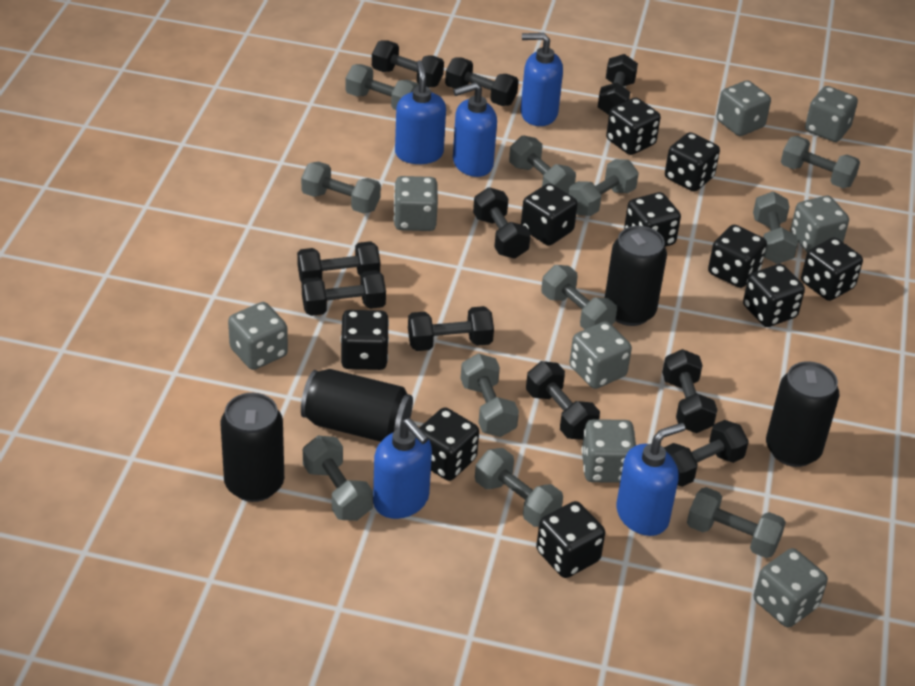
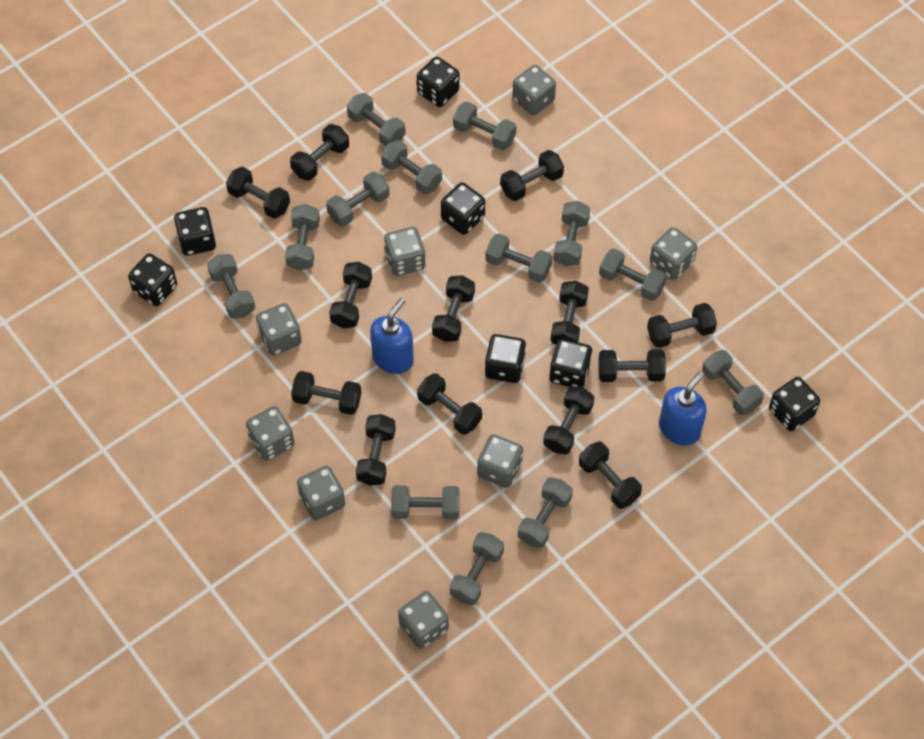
black can: [220,393,284,502] [301,369,413,442] [605,226,667,326] [766,361,839,467] = 4 -> none = 0
black dice: [341,310,389,370] [419,407,479,481] [521,183,578,246] [536,501,605,578] [606,98,661,155] [624,192,681,247] [665,132,720,192] [708,225,767,288] [743,264,805,327] [801,237,863,301] = 10 -> [128,253,177,306] [174,207,216,256] [417,57,460,107] [441,182,485,235] [485,334,526,383] [549,339,592,387] [769,377,820,431] = 7
black dumbbell: [297,241,380,282] [302,270,386,316] [372,40,444,87] [408,306,494,351] [445,58,519,106] [473,187,531,259] [526,361,600,440] [598,54,638,115] [662,349,717,433] [664,420,749,487] = 10 -> [226,167,290,219] [290,124,349,181] [291,371,361,415] [329,262,372,328] [356,414,396,485] [417,373,482,435] [432,275,475,342] [500,150,564,201] [543,386,594,454] [550,281,589,344] [579,441,642,509] [598,349,666,382] [647,303,717,348] = 13
blue soap dispenser: [373,418,432,519] [395,60,446,164] [453,82,497,177] [521,33,563,126] [616,423,685,536] = 5 -> [370,298,414,374] [659,371,707,445] = 2
grey dumbbell: [301,161,381,214] [303,436,373,521] [345,64,419,110] [460,353,519,437] [475,448,563,527] [509,135,576,194] [541,265,617,330] [568,159,639,216] [687,487,786,558] [753,191,798,264] [781,136,860,188] = 11 -> [207,254,255,318] [285,204,320,271] [326,172,390,226] [347,93,406,146] [381,140,442,194] [391,485,460,519] [449,532,504,605] [453,102,516,150] [485,233,552,282] [518,477,573,548] [553,201,590,266] [599,248,667,301] [702,350,764,415] = 13

